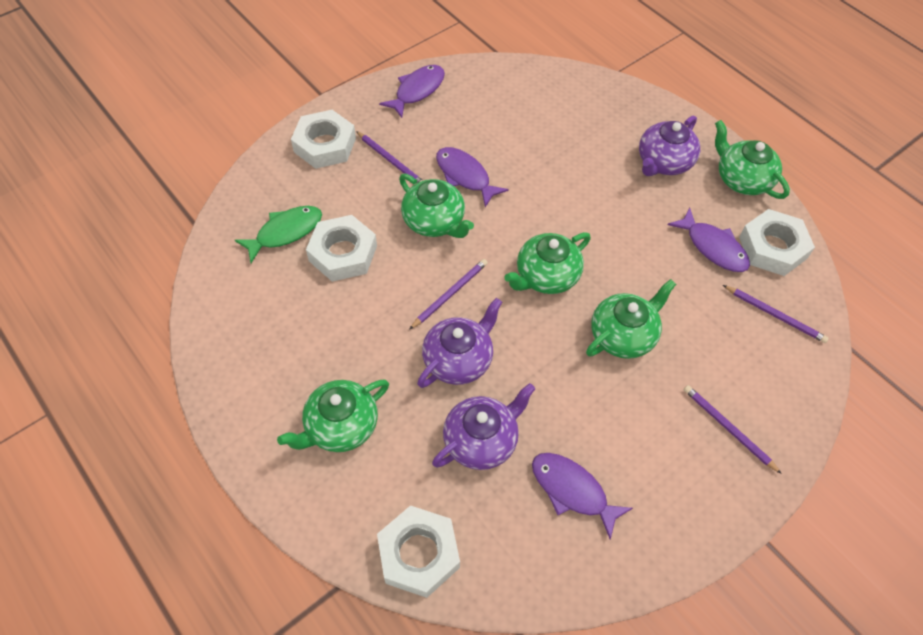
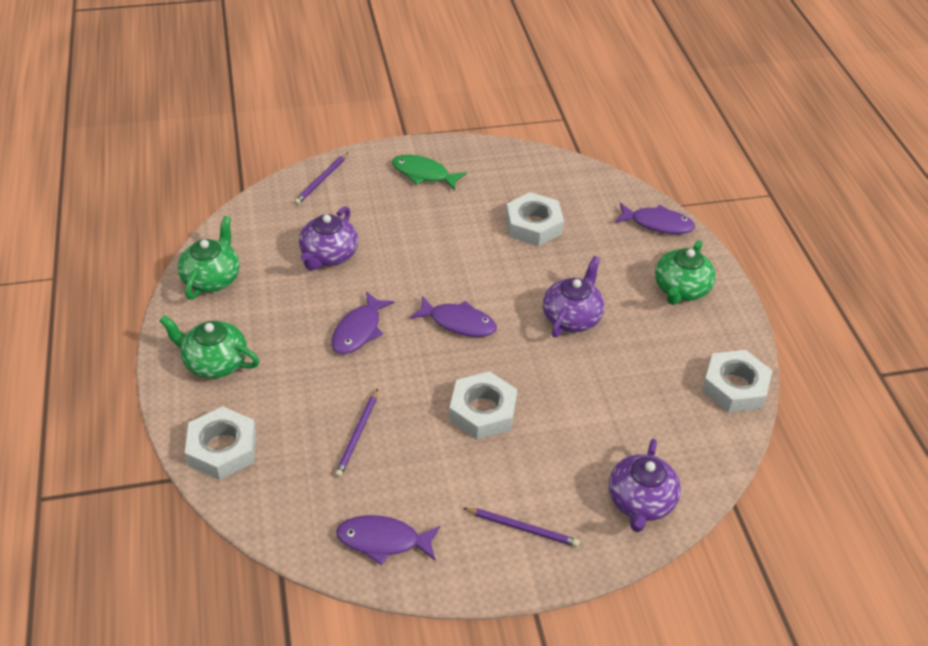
green teapot: [277,379,389,452] [399,174,474,238] [504,232,591,294] [586,279,676,359] [715,120,790,199] = 5 -> [159,315,259,379] [177,216,240,300] [655,240,716,305] = 3
purple pencil: [356,131,423,183] [409,259,488,330] [684,385,782,474] [723,285,829,343] = 4 -> [294,153,348,205] [335,389,378,477] [463,508,580,547] = 3

